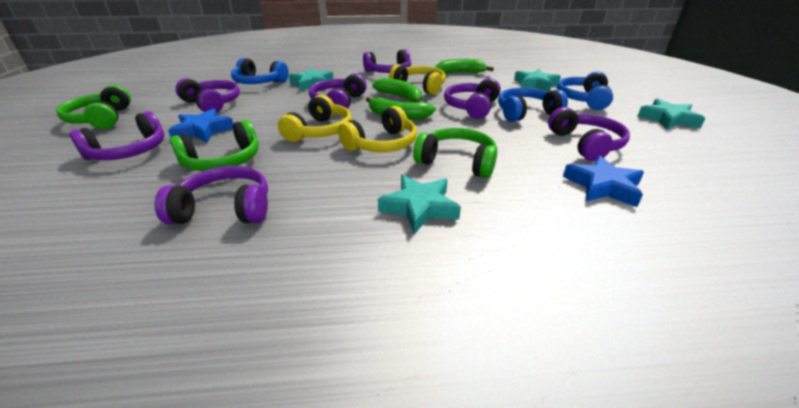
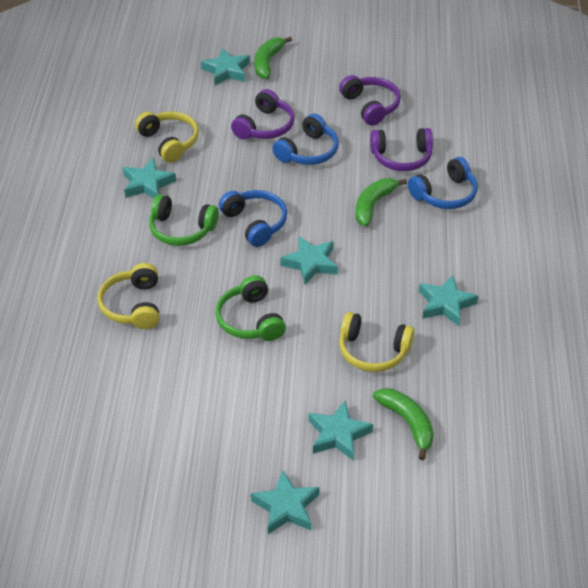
blue star: [168,108,233,143] [563,156,644,207] = 2 -> none = 0
green headphones: [56,85,131,129] [170,120,259,171] [413,128,497,178] = 3 -> [149,194,219,246] [215,275,286,341] = 2
purple headphones: [69,111,164,160] [155,166,268,224] [175,78,240,113] [309,73,367,108] [363,49,411,73] [444,78,501,119] [548,107,630,161] = 7 -> [231,89,295,140] [339,75,401,126] [370,128,433,171] = 3
turquoise star: [289,68,333,91] [378,175,461,234] [514,69,561,92] [637,99,706,129] = 4 -> [123,158,176,198] [201,48,250,85] [251,470,320,534] [280,236,338,285] [308,401,373,460] [419,275,478,326] = 6

